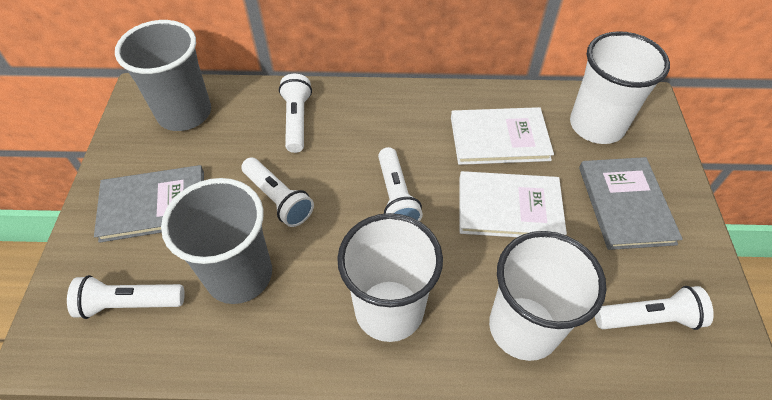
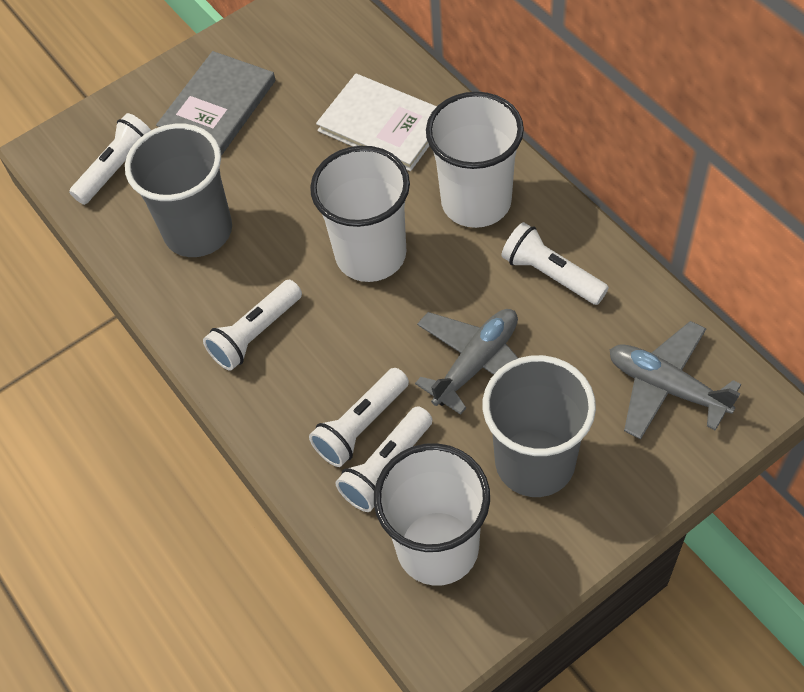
grey book: [94,165,204,243] [579,157,683,250] = 2 -> [156,51,275,155] = 1
grey plane: none = 0 -> [415,309,518,415] [610,321,741,439] = 2
white book: [451,107,554,165] [459,171,567,237] = 2 -> [316,74,437,171] = 1

